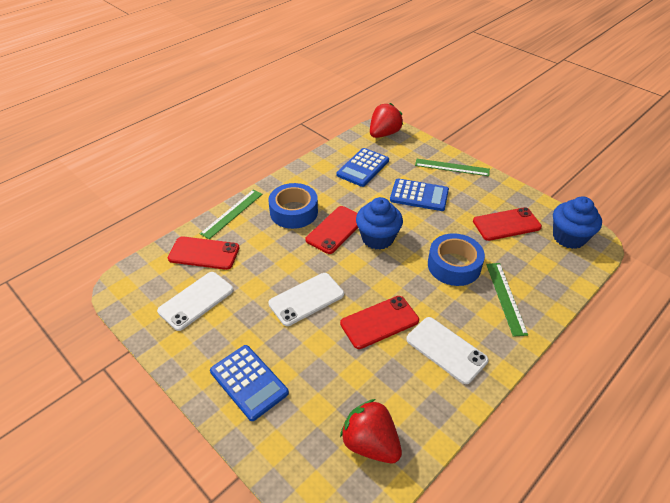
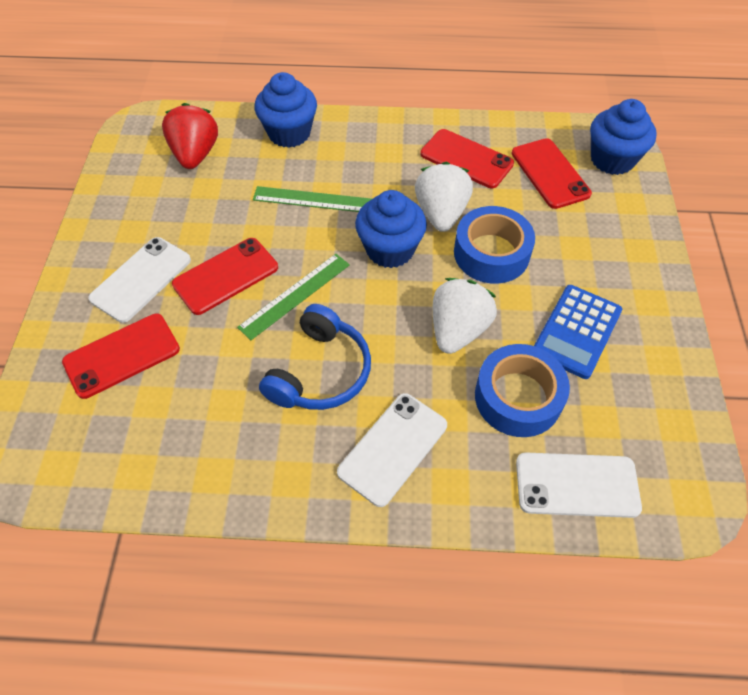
blue calculator: [210,345,289,421] [337,148,389,187] [390,179,449,211] = 3 -> [534,285,622,379] = 1
blue cupcake: [356,197,403,250] [553,196,602,249] = 2 -> [255,72,317,148] [355,190,427,268] [590,99,657,175] = 3
blue headphones: none = 0 -> [259,304,371,410] = 1
green ruler: [200,190,263,239] [415,159,490,176] [486,263,528,337] = 3 -> [237,254,350,340] [253,186,372,212] = 2
red strawberry: [340,399,402,463] [370,103,403,138] = 2 -> [162,103,218,169] = 1
white strawberry: none = 0 -> [415,162,473,232] [433,278,497,354] = 2

